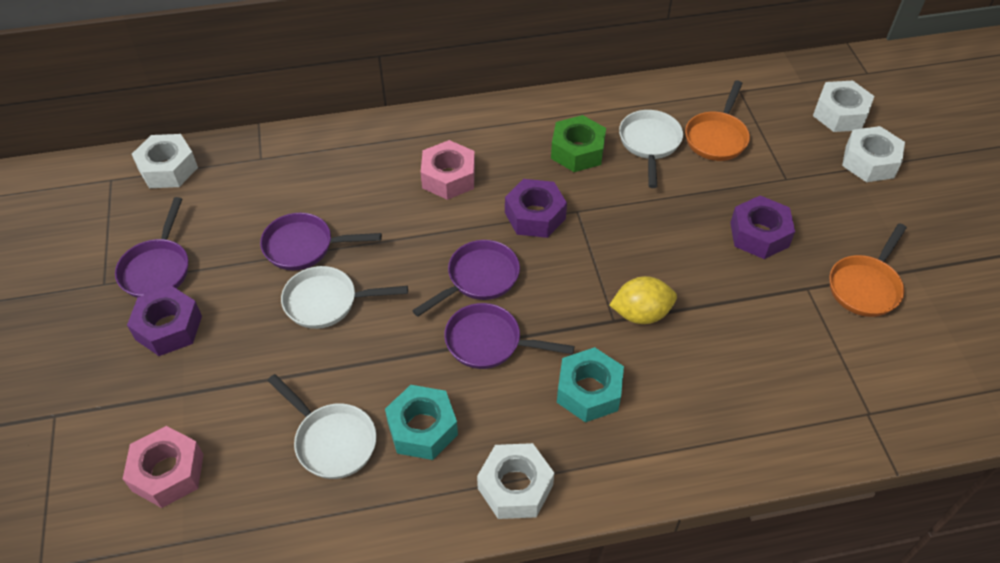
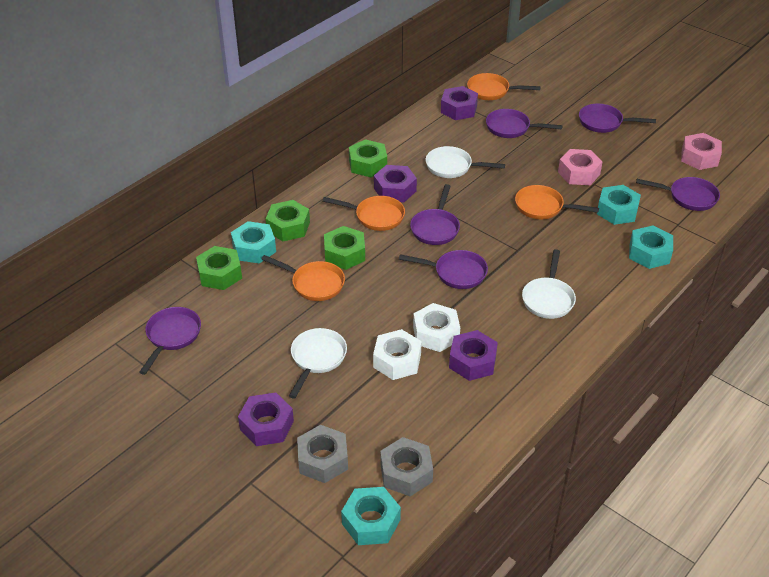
green nut: [551,115,606,172] = 1 -> [196,246,242,290] [266,200,310,241] [324,226,365,270] [349,139,387,177] = 4
grey nut: none = 0 -> [297,425,348,483] [380,437,433,496] = 2
orange pan: [685,81,750,161] [830,223,907,317] = 2 -> [261,255,345,301] [322,196,405,231] [467,73,540,100] [515,185,599,219] = 4
purple nut: [127,286,202,356] [505,179,567,238] [730,196,795,259] = 3 -> [238,392,294,446] [374,165,417,202] [441,86,478,120] [449,330,498,381] = 4
purple pan: [115,197,188,298] [260,213,382,270] [412,240,520,317] [444,303,575,369] = 4 -> [139,307,201,375] [399,250,488,289] [410,184,460,245] [486,109,563,138] [579,104,656,133] [636,177,720,211] = 6
turquoise nut: [385,385,458,460] [557,347,624,422] = 2 -> [231,221,276,264] [341,487,401,545] [597,185,641,225] [629,226,673,269] = 4
white nut: [132,134,198,188] [477,443,554,519] [813,81,874,132] [842,126,905,182] = 4 -> [373,329,422,380] [413,303,460,352] = 2
yellow lemon: [610,276,677,324] = 1 -> none = 0

